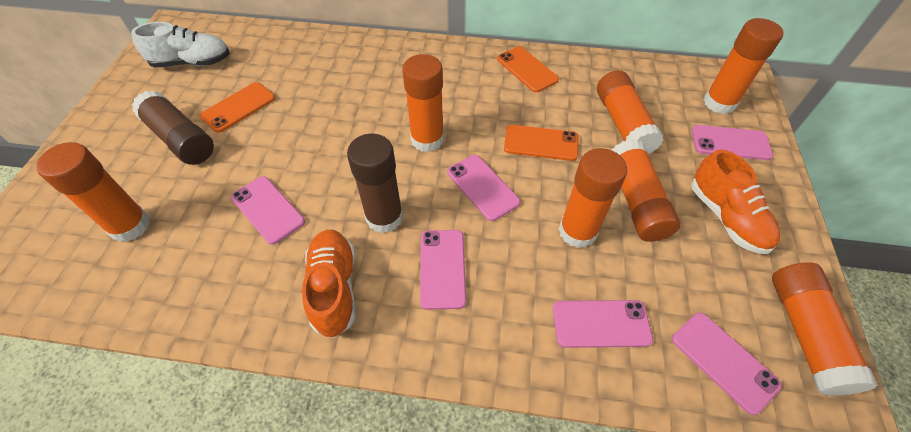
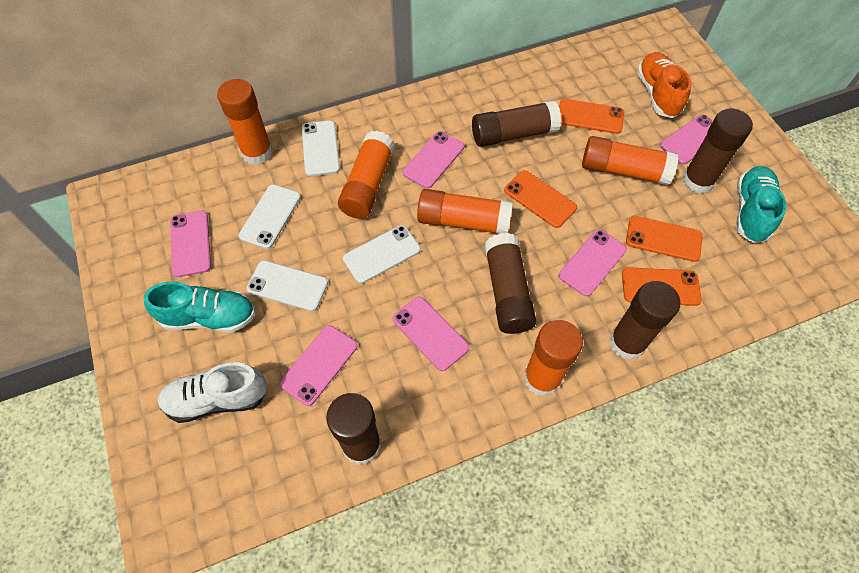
brown glue stick: [132,90,214,165] [347,134,403,233] = 2 -> [326,393,381,465] [472,100,561,147] [484,233,536,334] [610,281,680,360] [682,108,753,194] = 5
orange glue stick: [36,142,150,242] [402,54,444,152] [559,148,627,248] [597,70,664,154] [611,139,680,242] [704,18,783,114] [772,262,878,396] = 7 -> [217,79,273,165] [338,131,395,219] [417,189,513,234] [524,320,583,397] [582,136,679,185] = 5
orange phone: [200,82,275,133] [497,46,559,93] [504,125,579,161] = 3 -> [504,170,577,228] [559,99,624,134] [622,267,702,306] [626,216,703,262] = 4
orange shoe: [302,230,356,338] [692,149,781,254] = 2 -> [637,52,691,118] = 1
turquoise shoe: none = 0 -> [144,281,255,332] [736,166,786,243] = 2
white phone: none = 0 -> [239,184,301,249] [247,260,328,311] [302,120,340,176] [343,225,421,284] = 4

